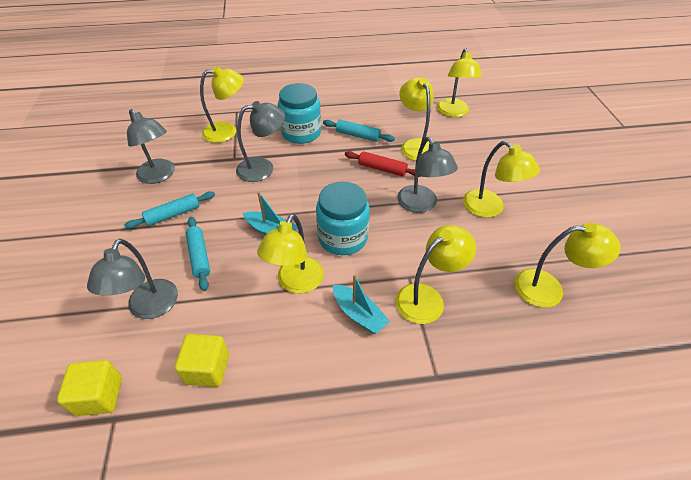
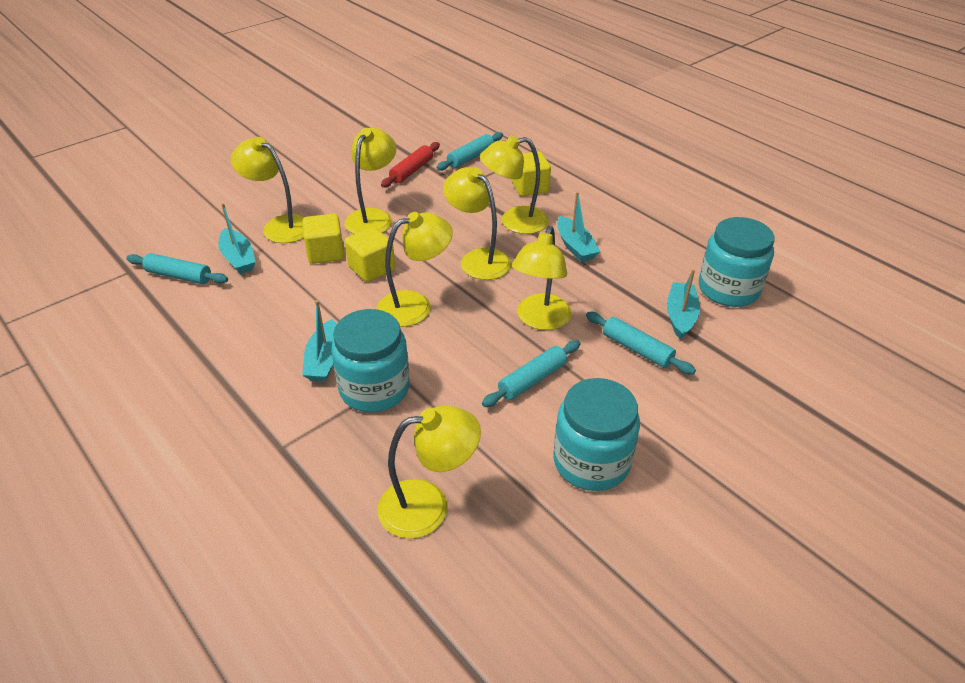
grey lamp: [87,239,178,319] [127,109,175,184] [236,101,285,182] [397,137,458,213] = 4 -> none = 0
turquoise boat: [243,191,297,235] [333,274,390,334] = 2 -> [218,203,256,274] [302,300,337,382] [557,192,601,262] [667,269,700,339] = 4
turquoise jar: [278,83,321,144] [316,181,370,255] = 2 -> [331,309,410,412] [553,378,640,491] [699,217,775,307] = 3
turquoise rolling pin: [124,191,215,229] [186,217,210,291] [323,120,395,142] = 3 -> [126,253,228,284] [437,132,503,171] [482,340,580,407] [586,312,696,375] = 4
yellow cube: [57,360,122,416] [175,334,229,387] = 2 -> [302,214,344,264] [345,227,395,282] [511,151,551,196] = 3

